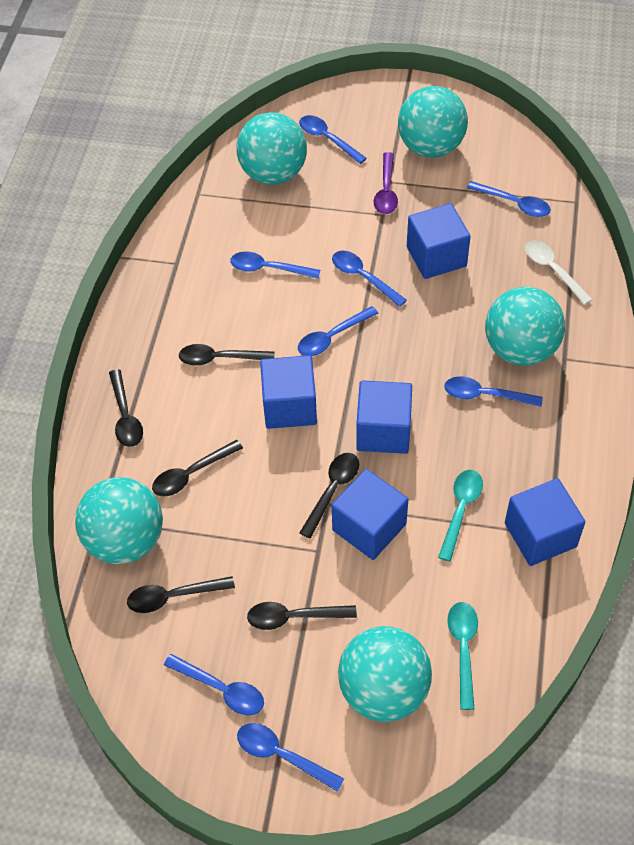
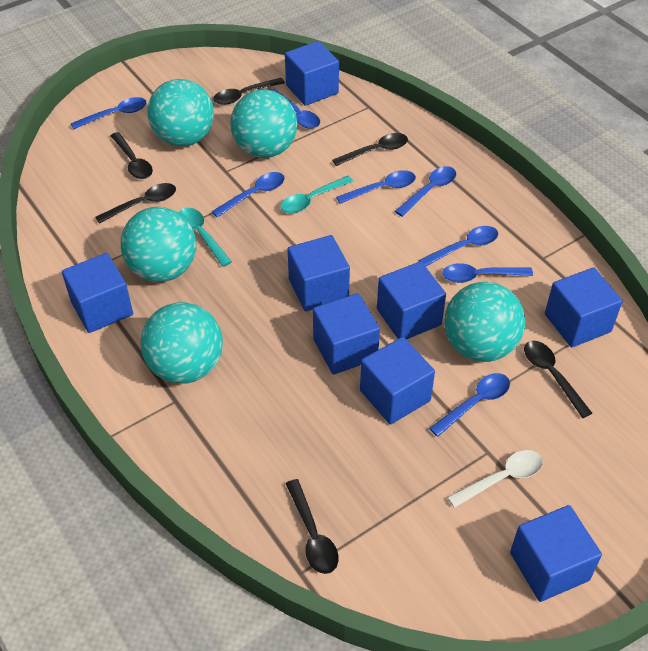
blue cube: [260,355,317,429] [332,469,408,560] [356,380,412,454] [407,203,471,279] [505,478,585,566] = 5 -> [62,253,133,333] [285,41,339,106] [288,235,350,311] [313,293,380,375] [360,337,435,424] [377,261,446,339] [510,505,602,602] [545,267,623,347] = 8
purple spoon: [374,152,398,214] = 1 -> none = 0

